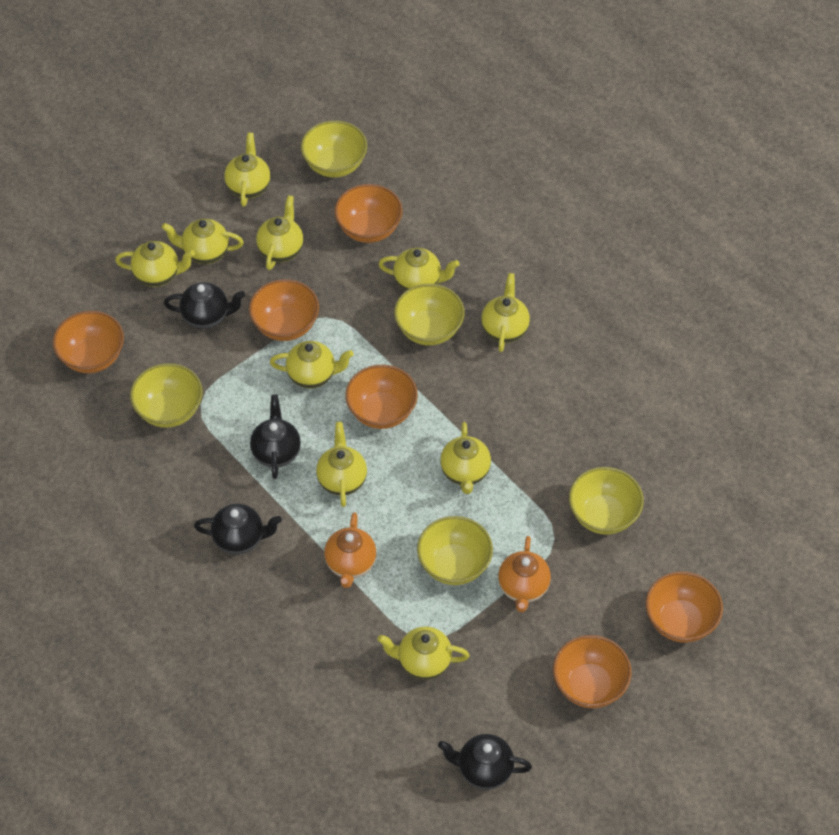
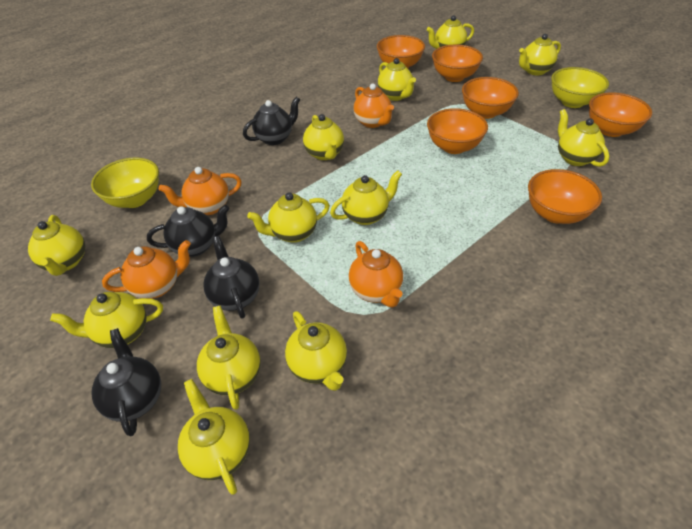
orange teapot: [324,513,376,588] [498,536,551,612] = 2 -> [102,240,191,299] [159,167,242,215] [349,241,403,307] [354,84,394,128] = 4
yellow bowl: [130,363,203,428] [301,120,367,178] [394,284,464,346] [417,516,493,585] [569,467,644,535] = 5 -> [91,158,159,208] [551,67,609,108] = 2
yellow teapot: [115,241,195,287] [161,218,244,264] [224,133,271,207] [256,195,303,270] [270,341,354,389] [316,422,367,507] [377,627,470,680] [378,248,459,291] [440,422,491,494] [481,273,530,352] = 10 -> [28,215,86,276] [50,292,163,348] [178,379,250,495] [197,305,261,410] [247,192,330,243] [285,311,347,391] [303,114,344,160] [330,170,402,225] [378,58,416,101] [427,15,474,49] [519,34,561,75] [558,109,609,167] = 12

